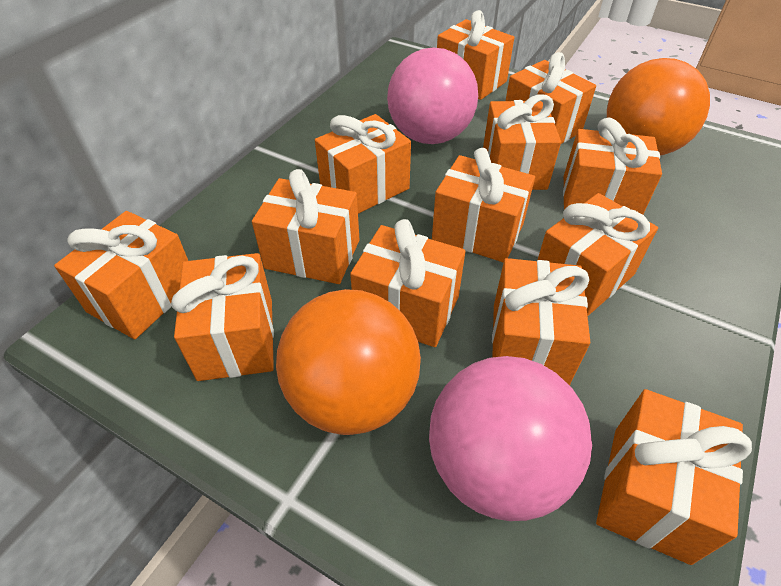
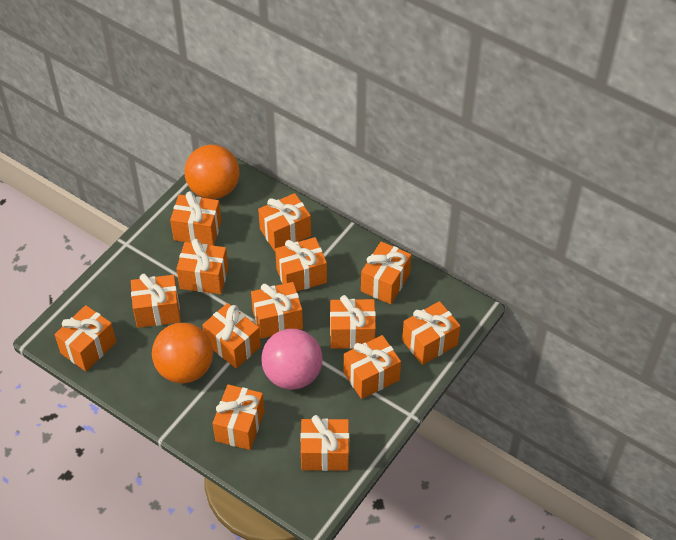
orange gift: [54,211,188,339] [171,253,274,381] [252,169,359,284] [315,114,411,214] [350,219,465,347] [432,148,535,263] [437,10,514,100] [483,94,561,190] [492,258,590,386] [506,52,596,144] [538,193,658,316] [563,118,662,215] [596,389,752,565] = 13 -> [54,305,116,371] [131,274,181,328] [170,191,221,246] [176,239,228,294] [203,303,261,368] [213,384,264,450] [251,282,303,339] [258,193,311,251] [275,237,327,291] [300,415,349,471] [330,295,376,349] [344,335,401,399] [361,241,411,304] [402,301,460,365] = 14
pink ball: [387,47,478,144] [429,356,592,521] = 2 -> [261,329,323,390] = 1

